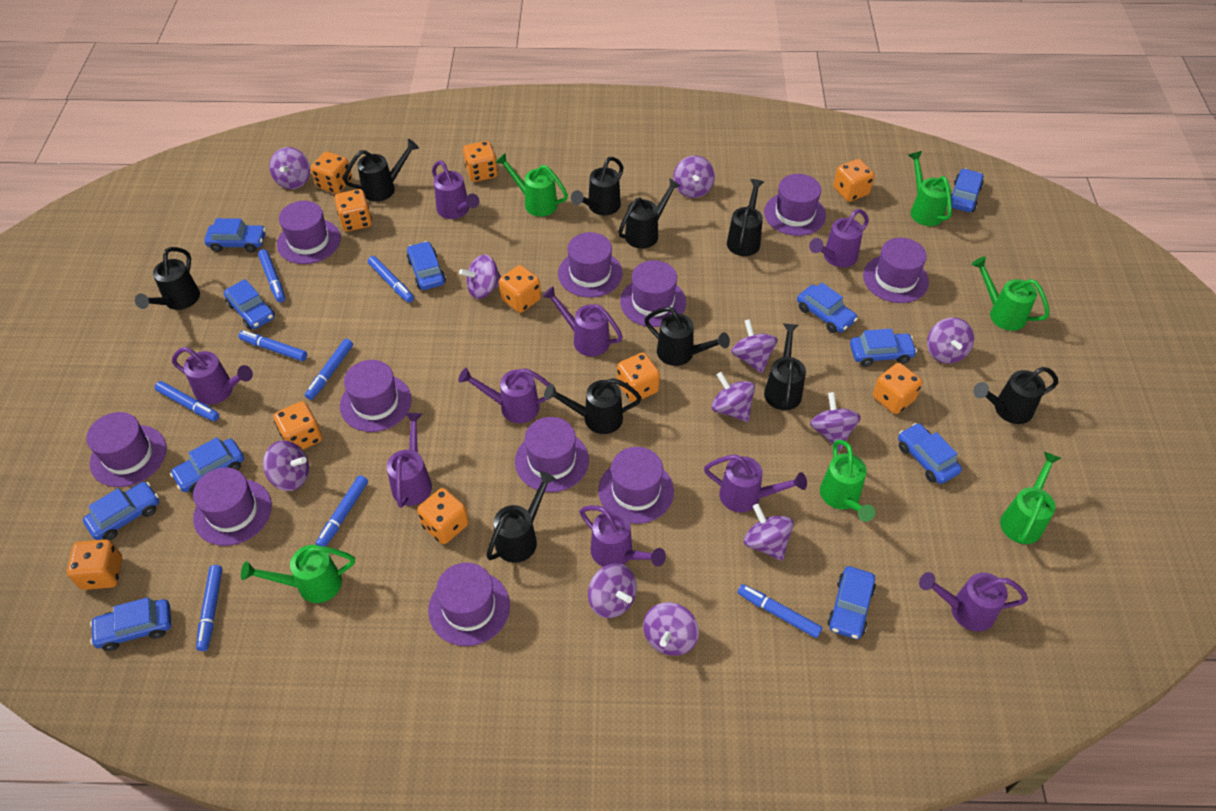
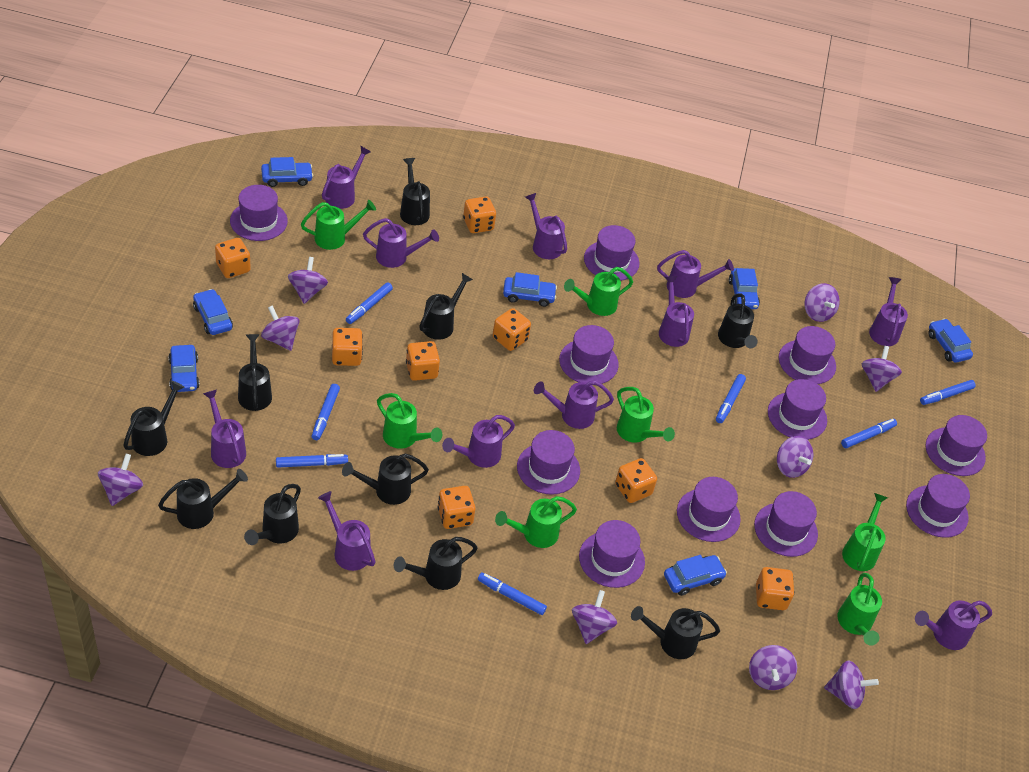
blue car: [83,482,159,540] [90,597,171,651] [170,437,244,493] [204,218,266,253] [224,279,275,330] [407,241,446,290] [797,283,858,333] [827,566,876,639] [850,329,917,367] [898,423,962,484] [951,168,984,212] = 11 -> [169,345,200,392] [193,289,233,335] [261,157,313,187] [503,272,557,307] [664,555,727,596] [729,268,760,309] [928,318,973,363] = 7
blue marker: [155,381,219,421] [196,565,222,651] [238,330,307,361] [258,249,285,302] [305,339,353,400] [316,475,368,547] [368,256,414,303] [738,584,822,638] = 8 -> [276,454,348,468] [312,384,340,440] [346,282,393,324] [478,572,547,615] [716,374,746,423] [841,419,897,448] [920,380,976,405] = 7
green watering can: [241,545,355,603] [495,153,568,217] [820,440,875,522] [908,151,952,226] [972,256,1050,331] [1000,451,1061,544] = 6 -> [301,200,376,250] [377,393,442,449] [495,496,577,548] [564,267,633,316] [617,387,675,443] [837,573,882,646] [842,493,888,571] = 7
orange dice: [67,539,123,590] [274,401,322,450] [311,151,352,194] [335,189,372,232] [417,488,469,544] [463,141,498,182] [499,265,541,313] [617,353,660,402] [833,159,875,202] [873,363,922,414] = 10 -> [215,238,251,278] [332,328,363,366] [406,341,440,381] [438,486,476,529] [463,196,496,233] [493,308,531,351] [615,458,657,503] [756,567,794,610] = 8
purple spinning top: [263,440,309,491] [269,147,310,189] [459,254,501,299] [588,563,637,618] [643,602,699,656] [673,155,715,198] [711,372,755,422] [731,319,777,373] [744,504,794,561] [810,392,861,450] [927,317,974,364] = 11 -> [98,454,143,506] [261,305,300,351] [288,257,328,304] [572,590,617,644] [749,645,797,690] [777,436,813,478] [804,283,840,322] [824,660,879,709] [862,346,902,392] = 9
purple watering can: [172,347,253,405] [387,413,432,508] [432,160,479,219] [458,368,550,423] [542,286,623,356] [580,505,666,567] [704,455,807,512] [809,209,869,268] [919,572,1028,632] = 9 -> [203,389,246,468] [318,491,375,571] [322,146,371,209] [363,218,439,268] [442,415,515,468] [525,193,567,259] [534,380,614,429] [657,250,734,298] [659,276,694,347] [869,277,908,346] [915,600,992,650] = 11

